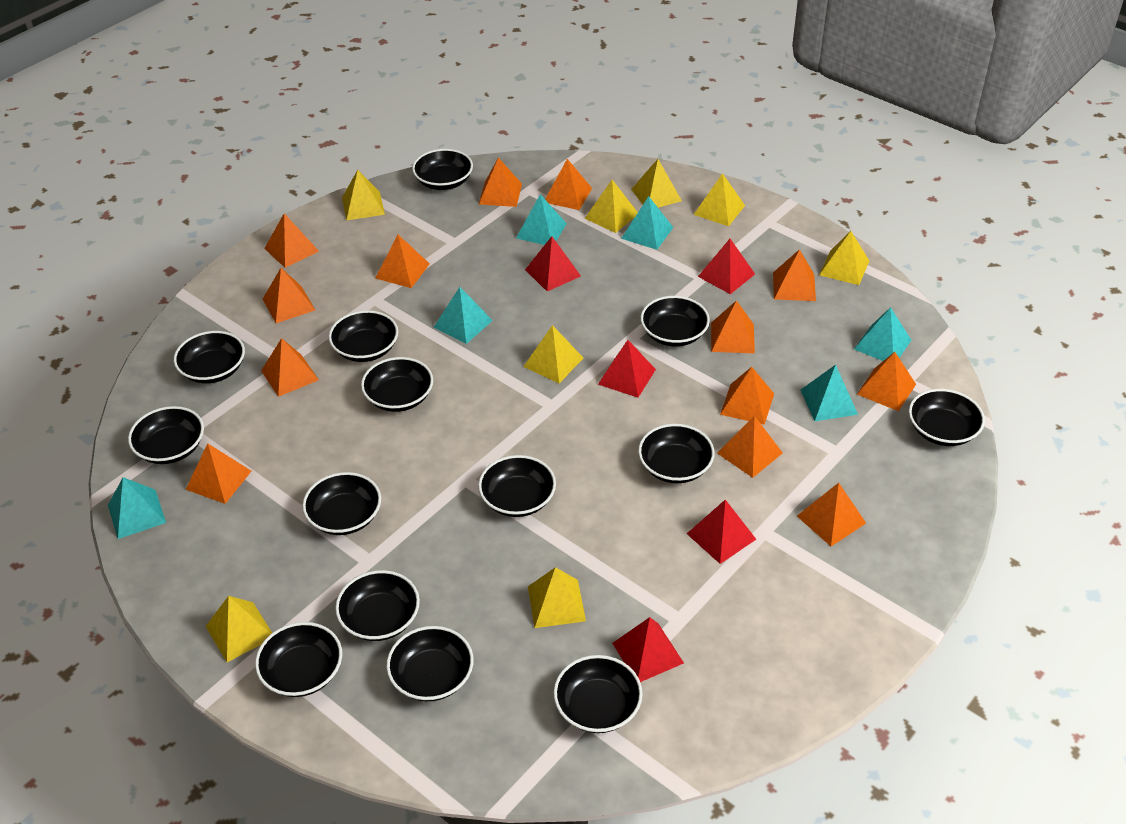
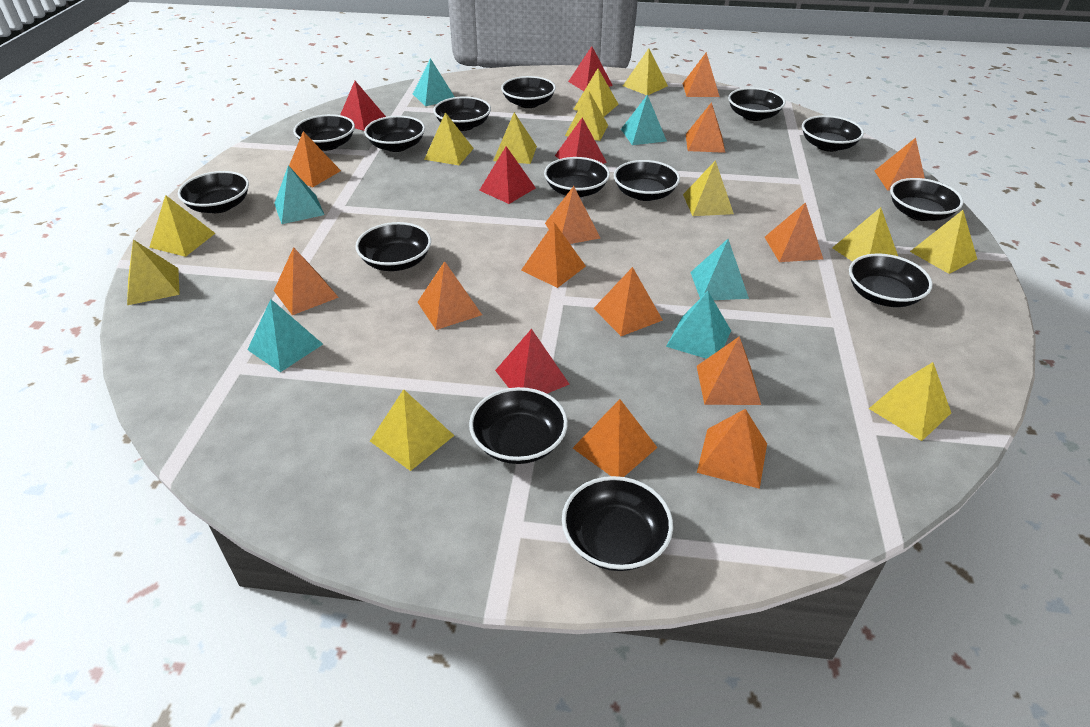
yellow pyramid: [206,596,272,662] [342,170,385,221] [523,325,583,383] [528,567,586,628] [585,180,638,233] [631,159,682,208] [693,173,745,226] [819,231,869,285] = 8 -> [127,240,180,305] [149,195,215,257] [370,389,454,471] [424,112,474,165] [493,112,537,164] [565,90,608,141] [573,69,619,117] [623,48,668,95] [683,160,734,216] [832,207,898,262] [869,362,951,441] [910,210,977,274] = 12

